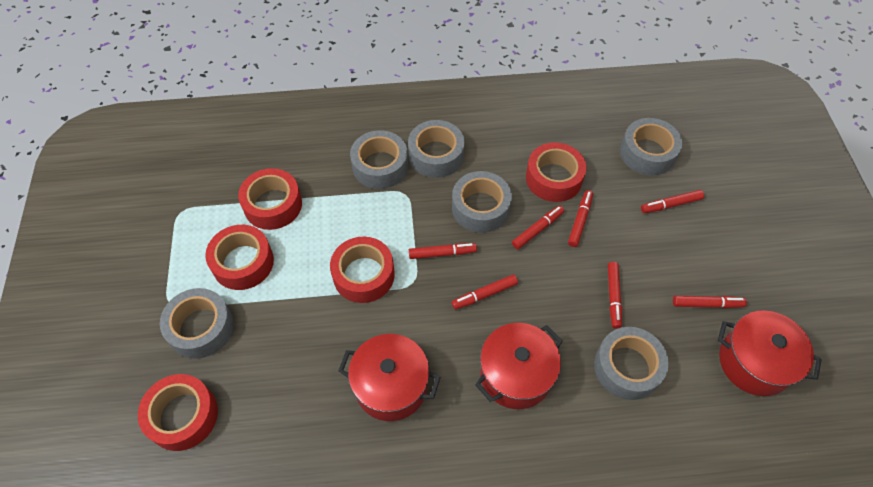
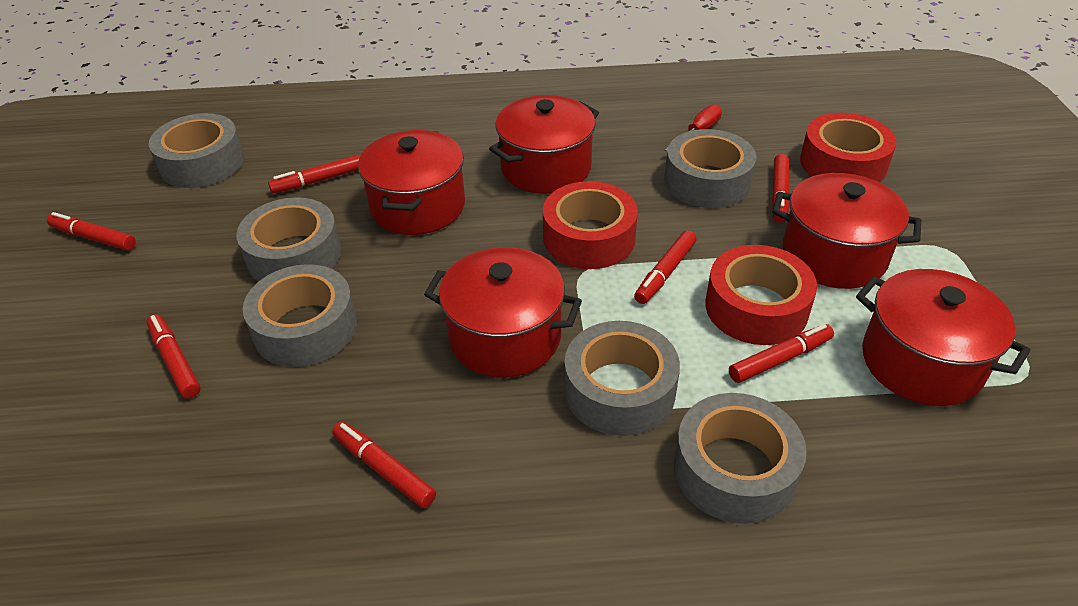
red pot: [338,334,440,421] [475,323,563,409] [718,310,822,396] = 3 -> [358,130,465,235] [424,247,582,377] [489,95,599,194] [772,173,921,289] [856,269,1030,406] = 5
red screwdriver: none = 0 -> [665,105,722,151] = 1
red tape: [138,374,218,451] [205,225,274,290] [238,168,302,230] [330,237,395,303] [526,142,586,202] = 5 -> [543,181,638,269] [706,245,817,345] [800,113,896,183] = 3

